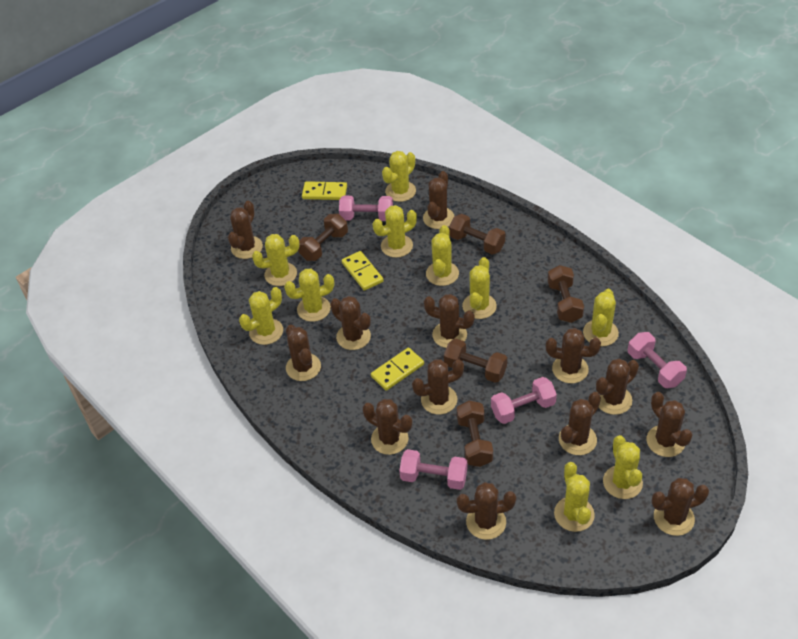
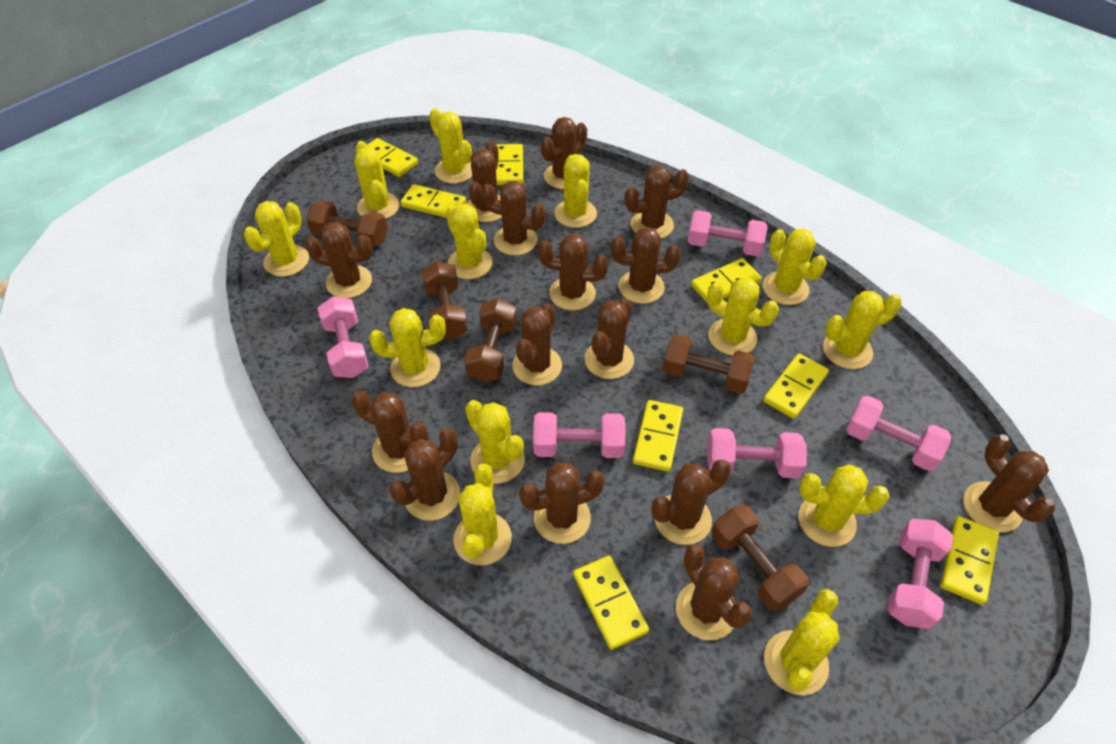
brown cactus: [228,201,263,259] [286,324,321,381] [330,296,371,350] [363,399,412,455] [412,359,464,414] [423,171,454,229] [424,294,475,348] [457,482,516,540] [546,328,601,383] [559,392,601,455] [596,359,639,415] [646,392,693,457] [651,478,709,536] = 13 -> [305,222,373,298] [351,391,428,473] [390,428,460,521] [467,141,502,222] [481,181,546,255] [512,303,562,385] [519,462,605,544] [538,234,609,310] [541,117,587,189] [585,298,634,379] [611,227,681,304] [625,165,689,238] [651,459,731,545] [676,544,752,640] [963,434,1055,532] = 15
pink dumbbell: [339,196,393,221] [400,449,467,490] [491,377,557,424] [628,332,687,388] = 4 -> [318,296,369,378] [533,412,625,458] [688,210,768,256] [707,428,807,478] [846,396,951,471] [887,519,953,629] = 6
yellow cactus: [239,287,283,345] [252,234,300,286] [284,269,334,322] [373,205,417,258] [382,151,416,202] [426,225,459,286] [462,257,497,319] [554,462,595,532] [583,289,619,346] [603,435,643,499] = 10 -> [244,201,309,277] [355,141,400,219] [369,308,446,387] [429,108,472,183] [446,204,493,279] [453,464,512,565] [465,400,525,484] [554,154,597,228] [707,277,779,355] [763,228,827,305] [764,589,839,695] [798,465,890,547] [823,291,902,369] = 13
yellow domino: [302,181,347,200] [342,251,384,291] [371,347,424,391] = 3 -> [368,138,418,177] [400,184,466,218] [496,144,523,185] [573,556,649,650] [633,400,683,472] [691,258,762,303] [763,354,829,419] [940,516,999,605] = 8

